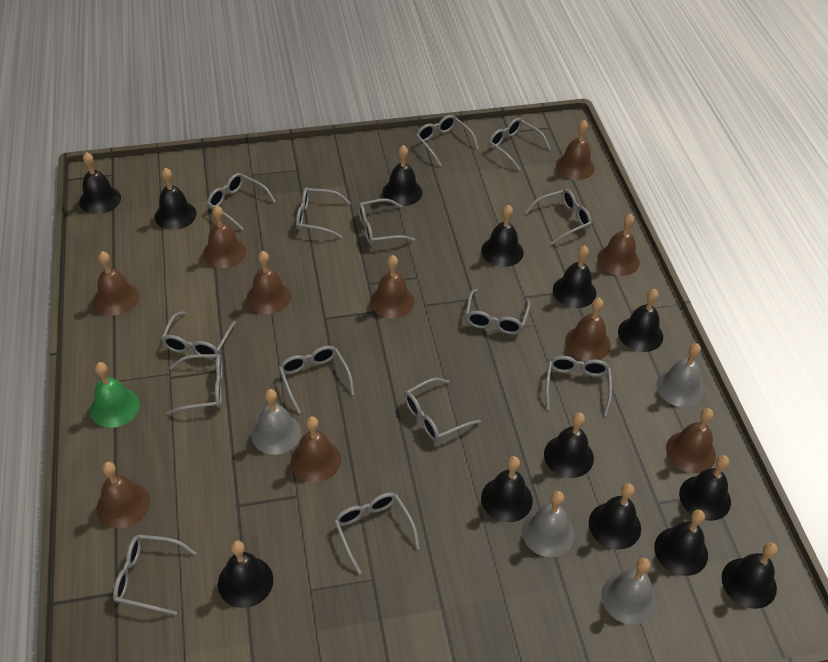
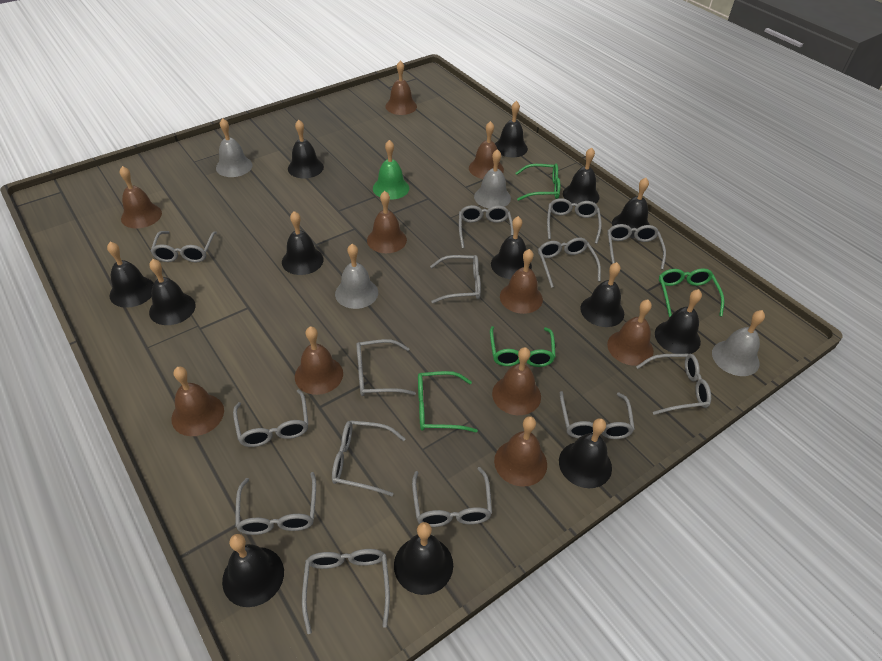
green glasses: none = 0 -> [418,371,478,433] [490,326,556,367] [515,164,560,201] [659,268,724,317] = 4

